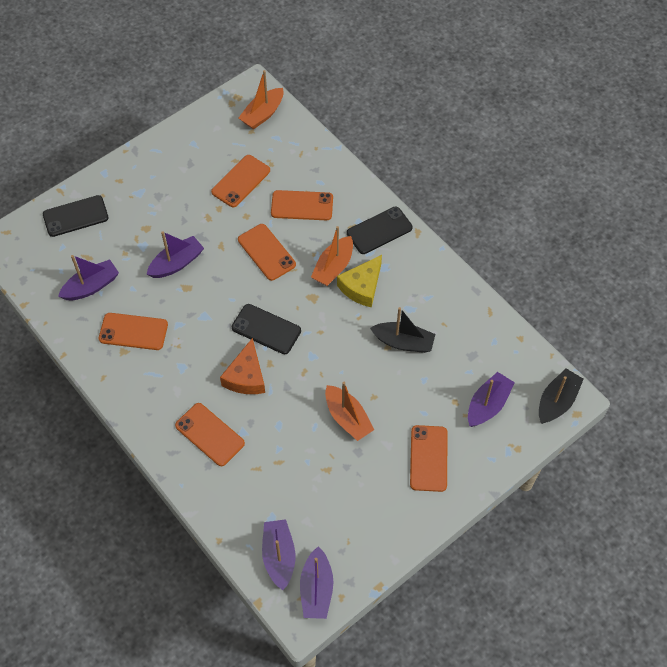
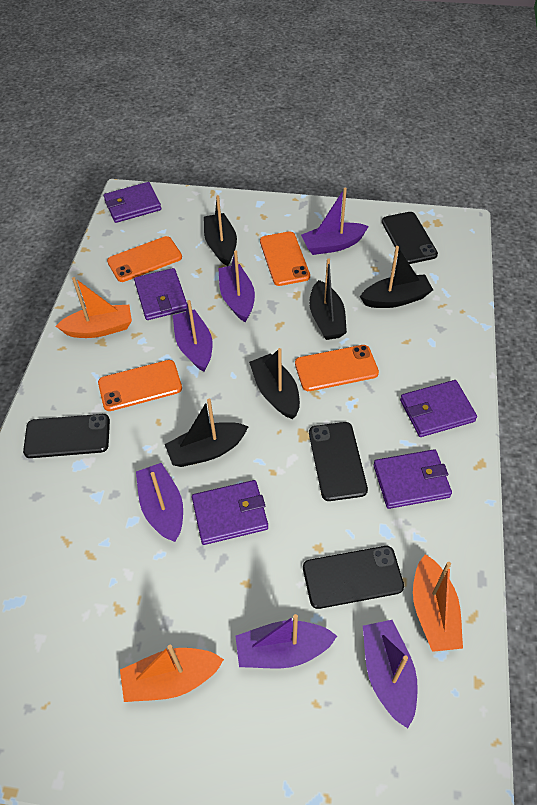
black boat: [370,307,435,353] [539,368,584,424] = 2 -> [165,399,249,467] [204,195,237,266] [249,348,300,419] [309,258,347,340] [360,246,433,308] = 5
black phone: [43,195,109,237] [232,304,301,354] [347,207,413,254] = 3 -> [23,414,110,458] [303,546,404,609] [309,422,368,501] [382,212,438,264] = 4
orange cheese: [220,338,265,394] = 1 -> none = 0
orange phone: [99,313,168,350] [175,403,245,466] [211,155,270,207] [238,224,296,281] [271,190,333,220] [410,425,448,492] = 6 -> [98,360,182,411] [107,236,182,282] [260,231,310,286] [295,345,379,391] = 4
purple boat: [58,255,119,300] [147,231,204,278] [262,519,295,590] [300,547,334,619] [468,372,515,427] = 5 -> [136,463,183,542] [173,300,213,372] [218,250,255,322] [235,614,337,669] [301,188,369,255] [363,620,418,728] = 6
purple wallet: none = 0 -> [104,182,161,223] [134,268,187,320] [192,480,268,545] [373,449,452,509] [400,380,477,437] = 5
yellow cheese: [337,255,382,308] = 1 -> none = 0

